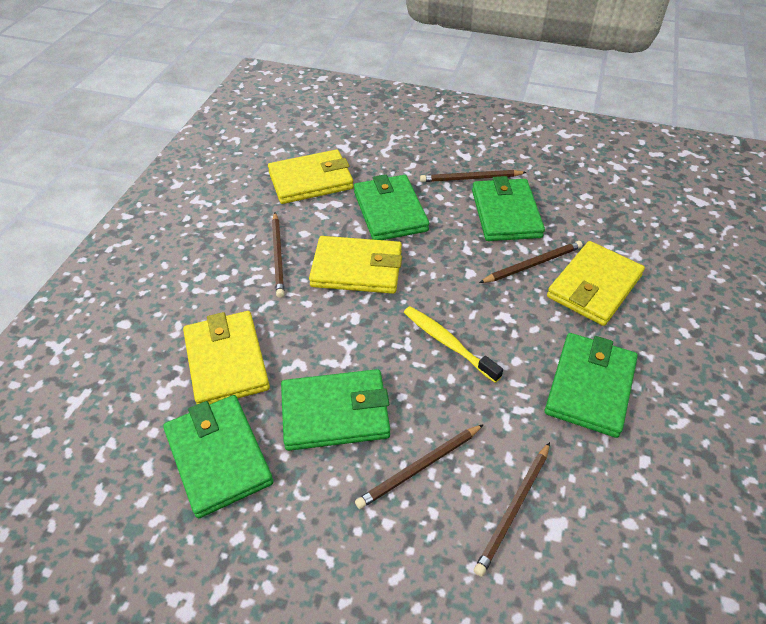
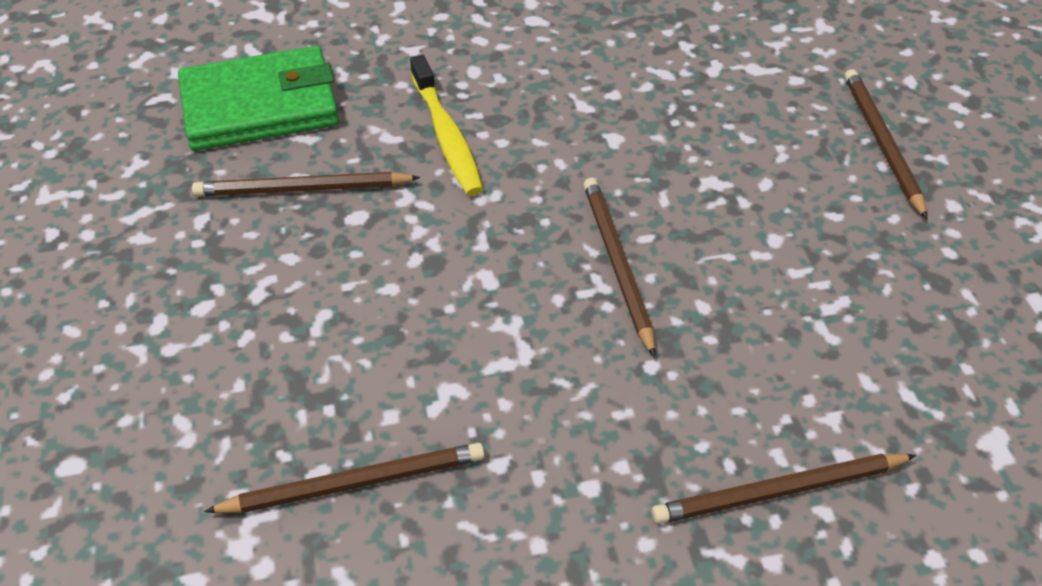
green wallet: [163,395,273,518] [281,369,390,451] [354,174,429,240] [472,176,545,241] [545,333,638,438] = 5 -> [178,46,339,151] = 1
yellow wallet: [183,311,270,405] [268,150,354,204] [309,236,402,294] [547,241,645,326] = 4 -> none = 0

